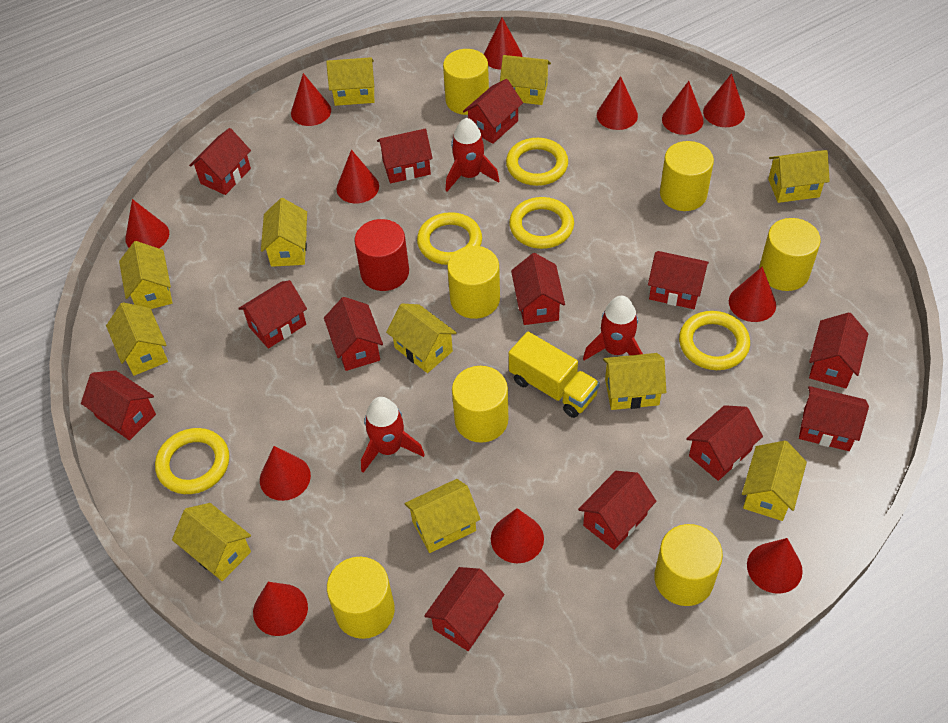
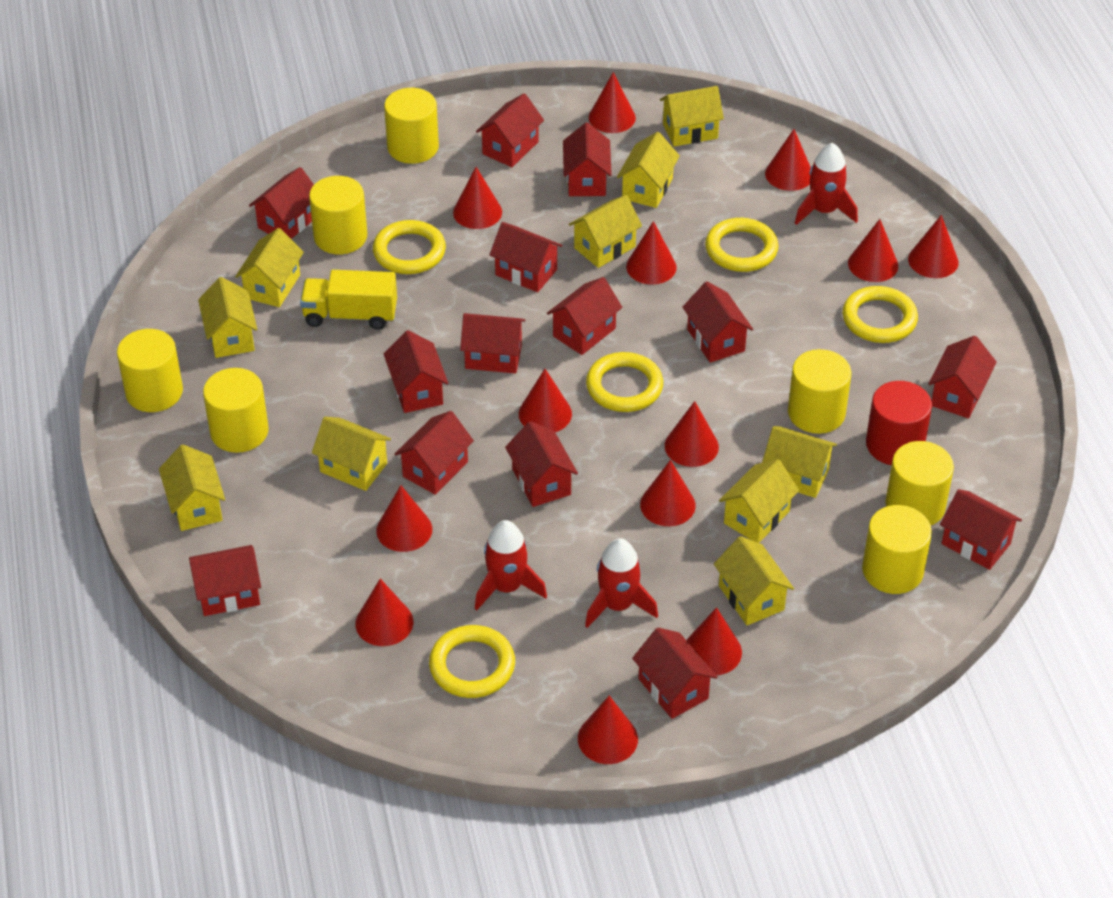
red cone: [125,199,169,248] [253,582,308,636] [260,446,311,501] [291,73,331,126] [337,150,379,203] [484,18,522,70] [491,508,544,563] [597,76,638,130] [662,81,704,135] [703,73,745,127] [729,267,776,322] [747,538,803,594] = 12 -> [355,579,413,646] [376,485,432,552] [453,167,502,229] [519,369,572,432] [578,696,638,764] [589,72,636,133] [626,221,677,285] [640,460,696,526] [665,401,719,467] [687,607,742,675] [765,129,811,191] [848,219,898,282] [908,215,959,278] = 13
red house: [81,370,156,440] [189,128,251,195] [238,280,307,349] [324,297,383,371] [377,129,433,183] [424,567,505,651] [463,79,523,144] [511,253,565,325] [578,471,657,550] [648,251,709,309] [686,405,763,481] [799,386,869,451] [809,312,868,388] = 13 -> [189,545,261,616] [249,167,314,239] [384,330,448,413] [395,411,474,495] [460,313,525,373] [476,93,544,167] [489,222,563,292] [505,421,578,507] [547,277,623,355] [563,122,612,196] [632,628,718,719] [682,281,753,363] [928,336,997,418] [940,489,1022,570] = 14
yellow house: [106,302,168,376] [119,241,172,309] [172,503,251,581] [261,198,307,267] [326,57,374,106] [386,304,457,373] [404,479,481,553] [500,55,551,105] [603,353,666,410] [742,441,807,521] [768,150,830,203] = 11 -> [159,444,225,531] [198,277,257,358] [235,228,304,307] [312,417,391,491] [569,195,642,268] [617,132,680,208] [660,86,724,147] [714,536,794,625] [719,459,799,543] [762,426,837,498] = 10

